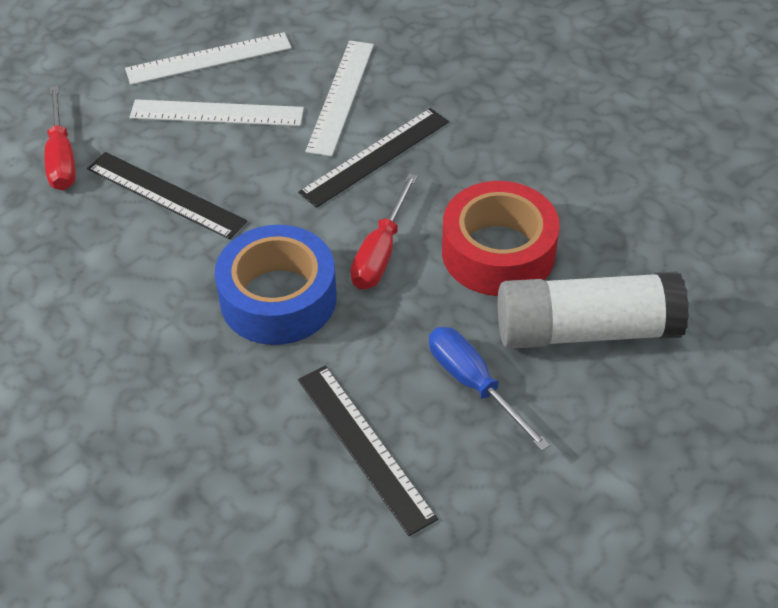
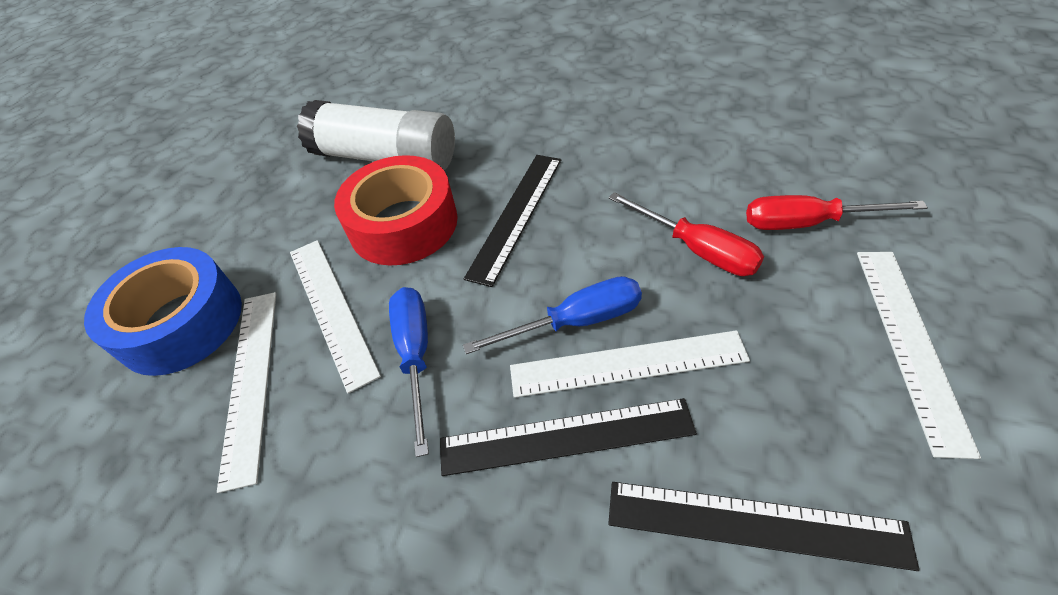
blue screwdriver: [429,327,550,451] = 1 -> [389,287,429,457] [463,276,642,354] = 2
white ruler: [125,32,292,85] [130,99,304,126] [305,40,374,157] = 3 -> [217,292,276,493] [290,240,381,393] [510,330,750,398] [857,252,981,459] = 4

